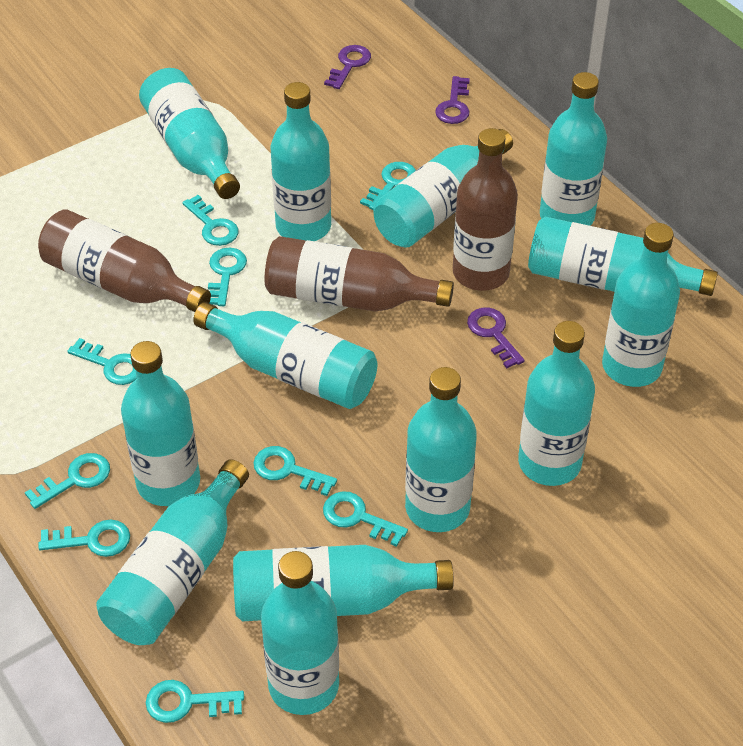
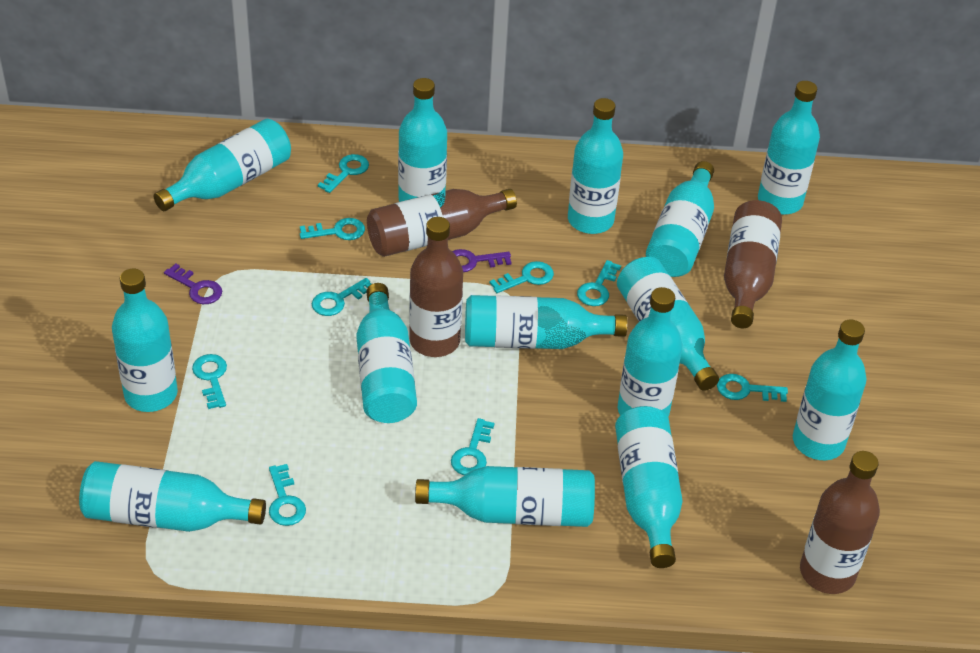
brown bottle: [38,209,211,312] [265,236,454,311] [453,128,518,291] = 3 -> [367,189,517,257] [409,217,463,357] [724,200,782,328] [800,451,880,594] = 4
purple key: [324,45,371,89] [435,76,470,124] [467,308,525,368] = 3 -> [164,264,222,304] [452,249,512,272] = 2
turquoise bottle: [96,459,249,645] [121,341,200,506] [139,68,240,199] [193,302,377,409] [233,545,454,621] [261,551,339,715] [270,82,331,241] [373,129,513,248] [405,367,477,532] [518,321,595,486] [528,217,718,296] [540,72,607,226] [602,223,680,387] = 13 -> [79,461,266,532] [112,269,178,412] [154,119,291,211] [356,283,417,423] [398,78,447,202] [415,466,595,527] [465,295,627,349] [568,98,623,234] [615,406,683,568] [617,257,719,391] [618,287,682,417] [646,161,714,277] [758,81,820,215] [793,319,867,460] = 14

